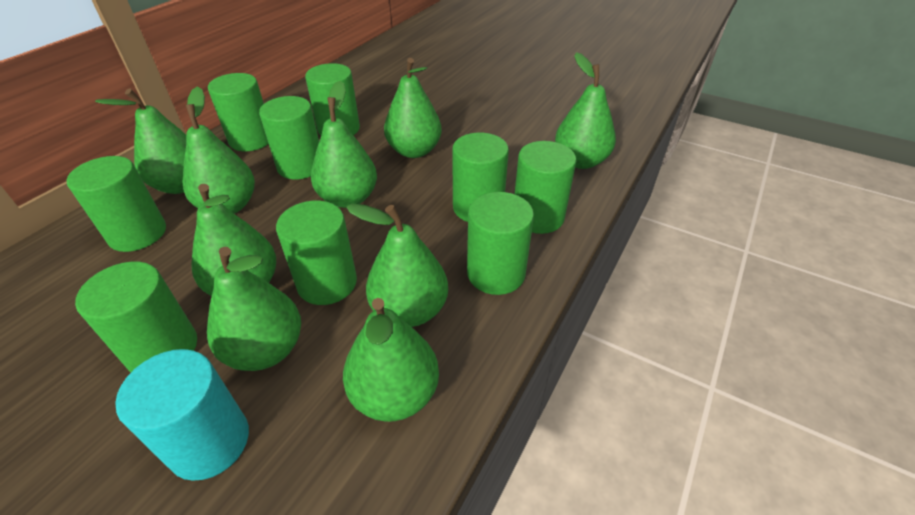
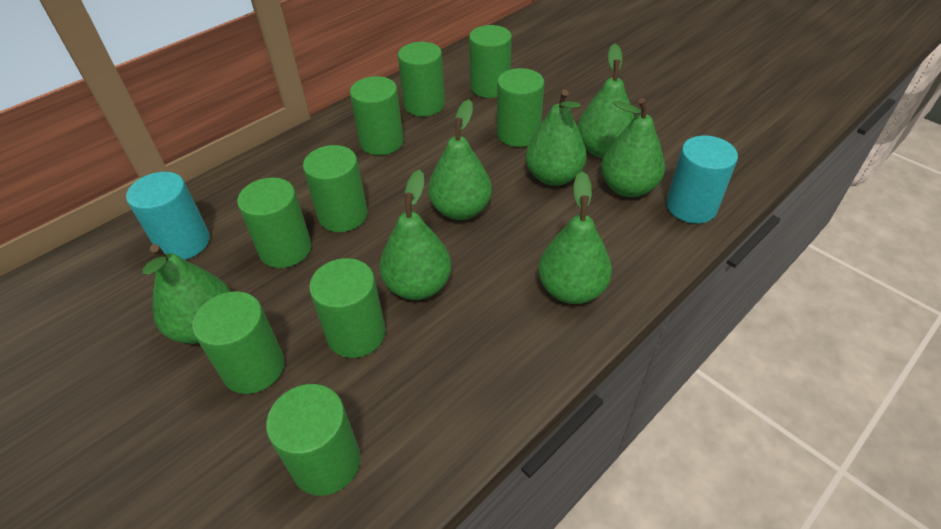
green pear: [95,88,186,194] [183,87,255,214] [191,184,276,296] [207,247,301,371] [311,81,377,208] [343,298,439,422] [346,204,448,327] [384,58,442,158] [555,52,616,169] = 9 -> [142,244,231,344] [379,169,451,300] [428,99,492,220] [525,90,587,186] [538,171,612,304] [577,44,634,158] [601,98,665,197] = 7
turquoise cylinder: [115,349,249,481] = 1 -> [126,172,210,260] [666,136,738,223] = 2

